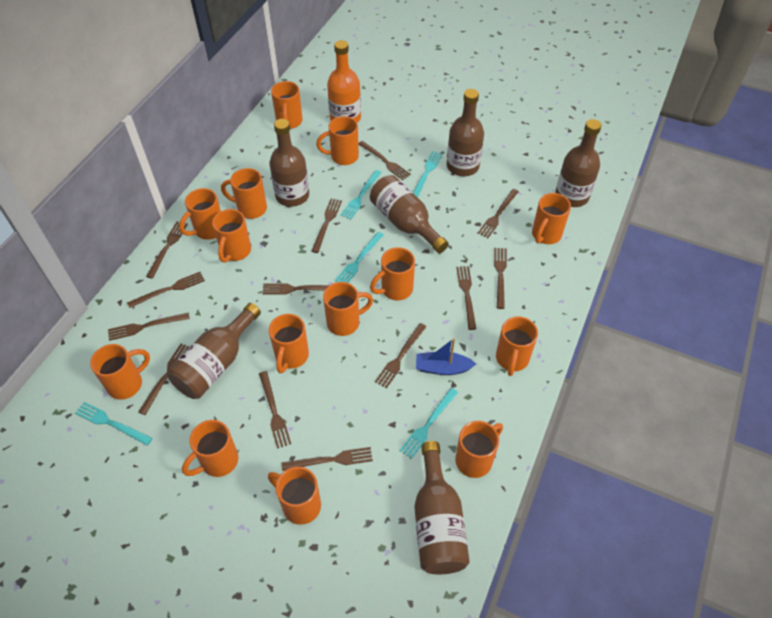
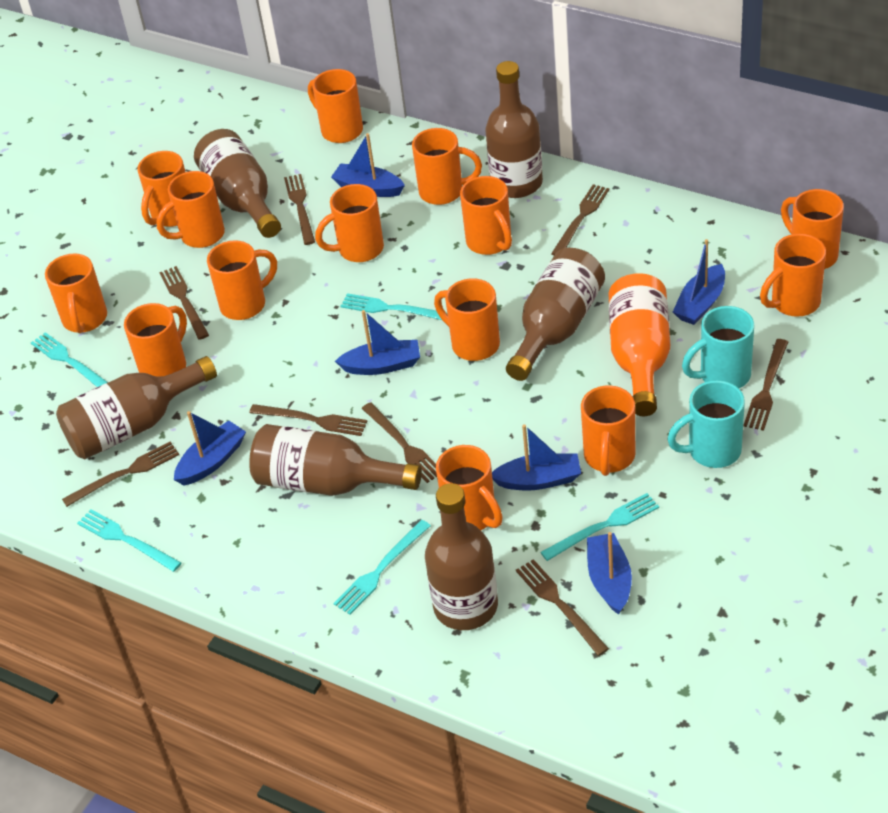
blue boat: [416,338,476,375] = 1 -> [174,411,246,485] [331,133,405,197] [335,310,420,375] [492,424,581,491] [587,532,632,615] [673,239,725,325] = 6
brown fork: [108,313,190,341] [127,272,205,308] [138,344,189,415] [146,221,188,279] [259,371,291,448] [262,283,330,295] [282,447,373,471] [311,199,342,253] [358,141,411,180] [375,323,426,389] [456,266,476,330] [477,189,519,238] [494,248,507,309] = 13 -> [62,442,179,507] [159,266,209,340] [249,404,368,436] [284,174,315,245] [362,402,437,483] [516,559,609,656] [551,184,610,256] [744,339,788,431] = 8
turquoise mug: none = 0 -> [667,380,745,468] [682,306,754,388] = 2

